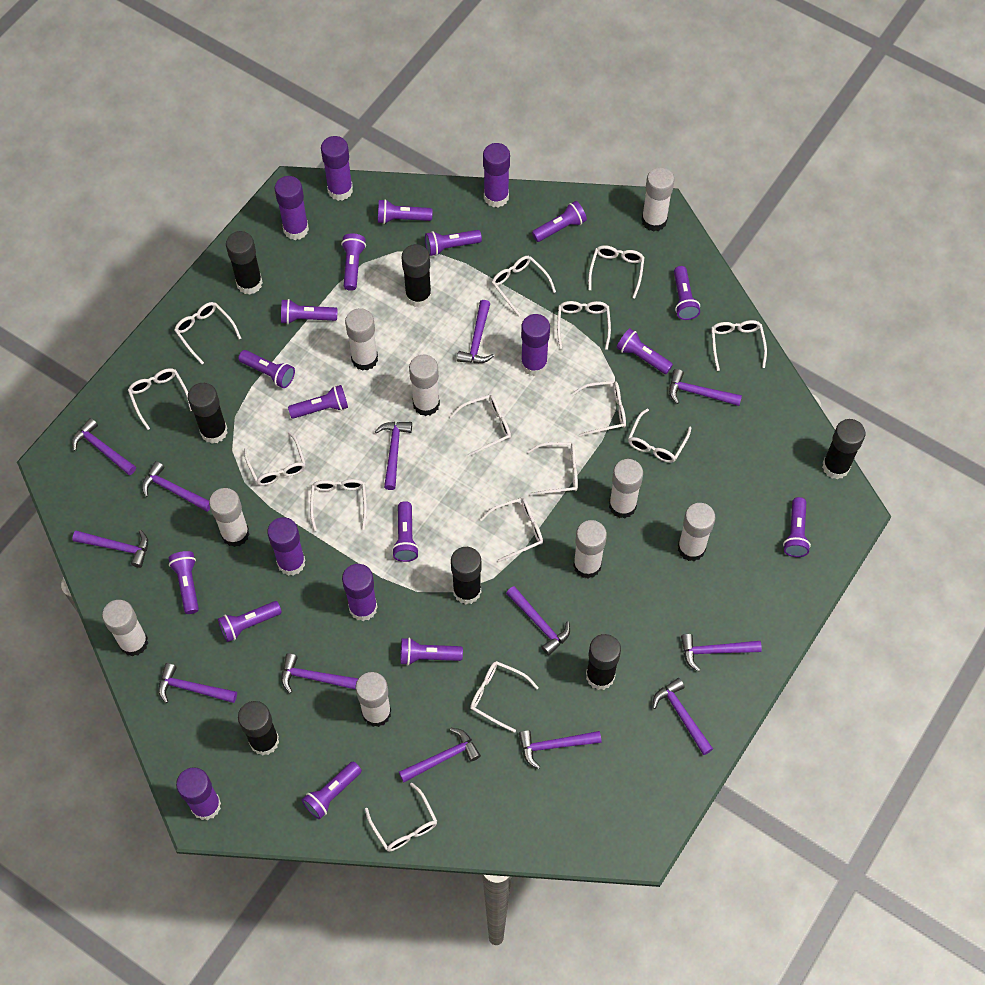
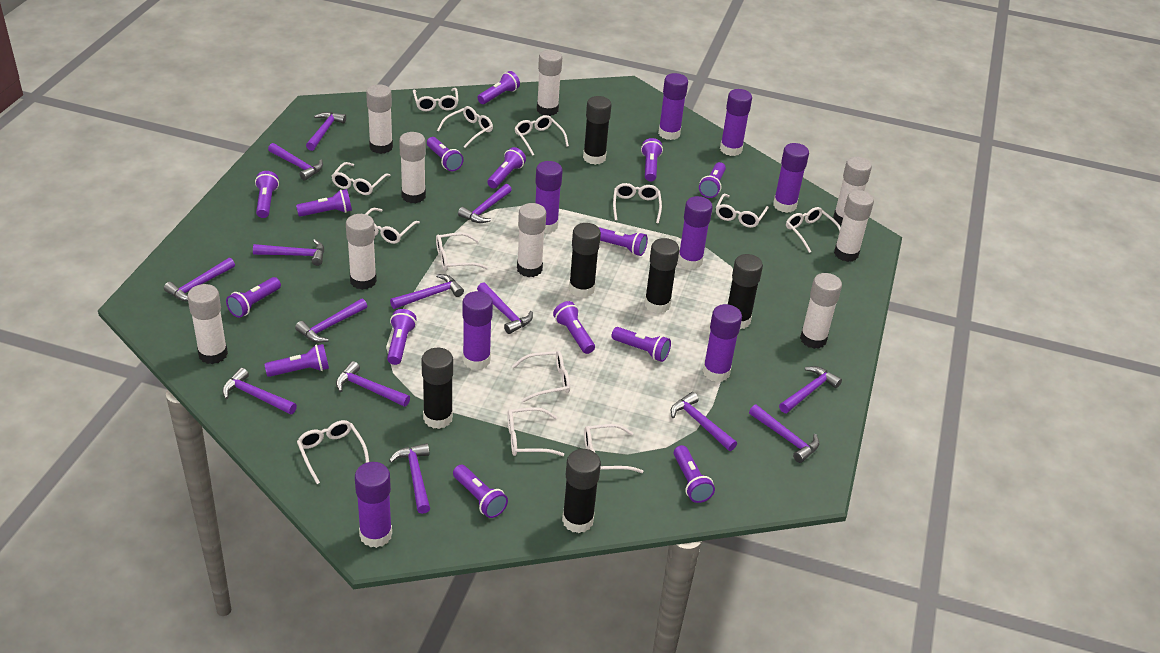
black glue stick: [188,383,228,444] [226,231,263,295] [238,701,279,756] [402,244,432,308] [451,547,482,604] [586,634,621,690] [822,419,865,479] = 7 -> [421,348,453,429] [562,449,601,533] [569,223,601,298] [583,96,612,165] [644,238,679,313] [728,254,763,329] = 6
purple glue stick: [176,767,221,820] [267,517,305,576] [274,176,309,240] [321,136,353,201] [342,564,378,621] [483,143,510,208] [521,314,550,376] = 7 -> [355,462,392,548] [462,291,493,370] [535,161,563,233] [658,73,688,140] [678,196,713,269] [703,304,742,382] [720,89,752,156] [773,143,809,213] = 8
purple hammer: [72,418,136,475] [72,530,148,568] [142,461,210,512] [158,663,237,703] [281,653,359,693] [375,422,412,490] [399,728,481,783] [457,300,494,363] [506,586,570,656] [519,730,601,769] [653,678,713,755] [669,369,742,406] [681,634,762,672] = 13 -> [164,258,235,301] [222,368,297,414] [253,239,324,266] [268,143,323,181] [295,298,367,343] [306,112,346,151] [336,361,410,407] [389,443,430,514] [390,274,464,309] [458,184,512,223] [477,282,533,334] [671,392,737,451] [749,404,819,463] [779,366,842,413] = 14
white glasses: [128,368,192,430] [174,302,241,364] [244,432,306,486] [310,479,367,532] [365,783,437,852] [450,395,511,457] [470,661,539,733] [480,498,543,562] [492,256,556,317] [527,442,578,496] [557,301,611,350] [571,381,626,437] [588,245,645,299] [628,408,691,463] [711,320,767,371] = 15 -> [297,420,369,484] [332,162,391,195] [366,208,420,244] [413,88,459,111] [436,233,488,271] [437,106,493,148] [507,407,564,456] [512,351,570,402] [514,115,569,156] [584,424,644,473] [613,183,662,223] [716,194,769,228] [786,207,841,253] = 13

